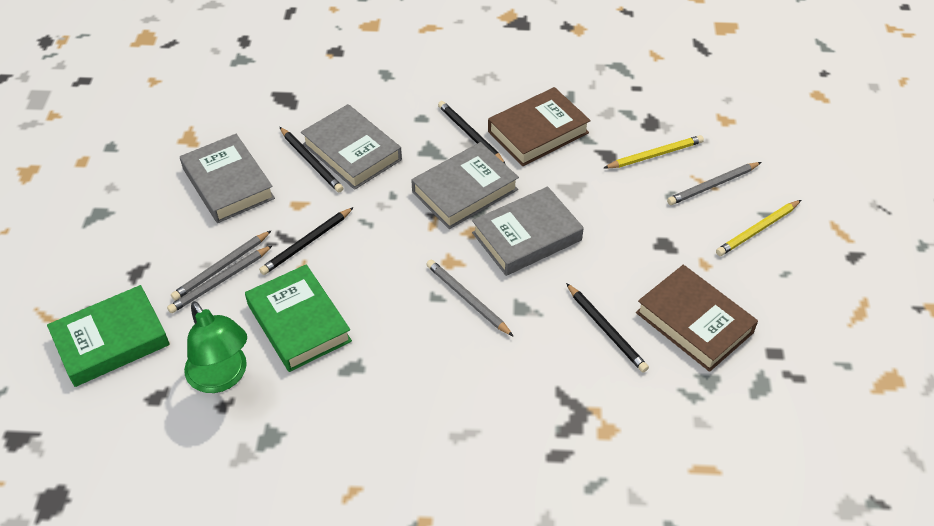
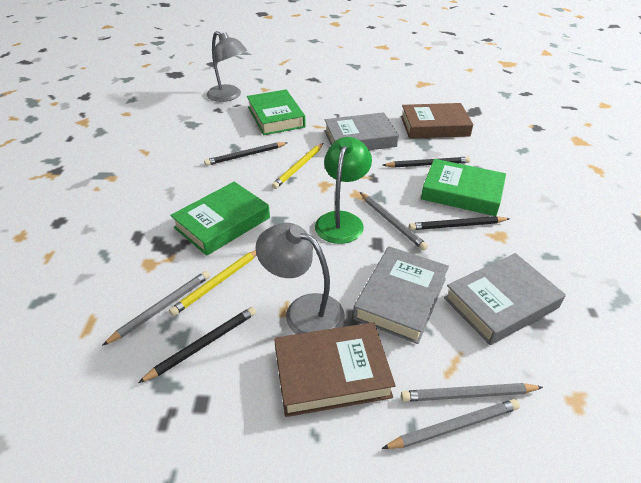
green book: [47,285,170,387] [245,264,352,372] = 2 -> [170,182,270,256] [247,89,306,135] [421,159,506,216] = 3
grey book: [180,134,275,223] [301,104,402,190] [411,142,519,229] [472,187,584,276] = 4 -> [324,112,399,150] [353,246,449,344] [444,253,566,345] = 3
grey lamp: none = 0 -> [207,31,247,102] [255,223,345,334] = 2

